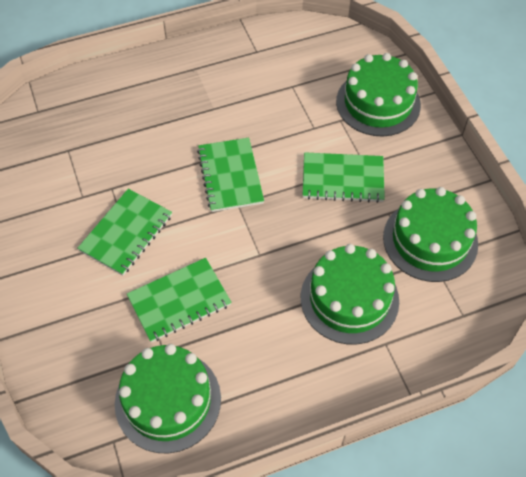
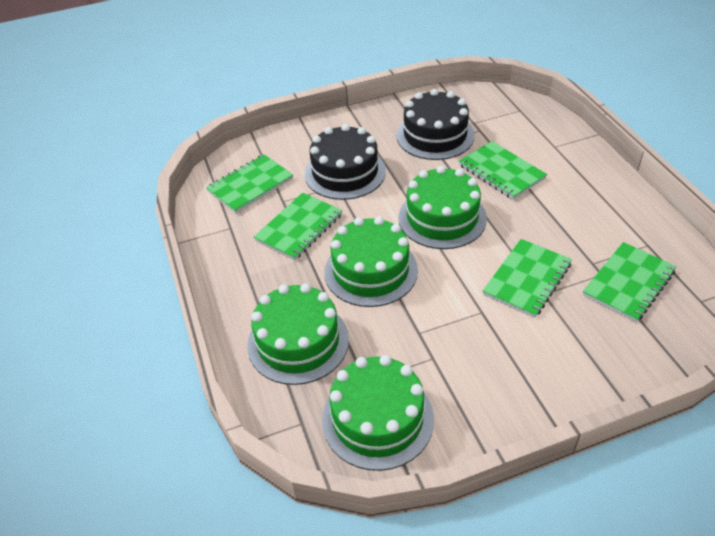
black cake: none = 0 -> [305,124,386,200] [397,89,474,160] = 2
green notebook: [77,189,172,276] [127,258,231,342] [197,138,264,212] [303,152,385,203] = 4 -> [206,154,293,213] [254,193,342,260] [459,141,547,200] [483,239,572,318] [583,242,676,322] = 5

